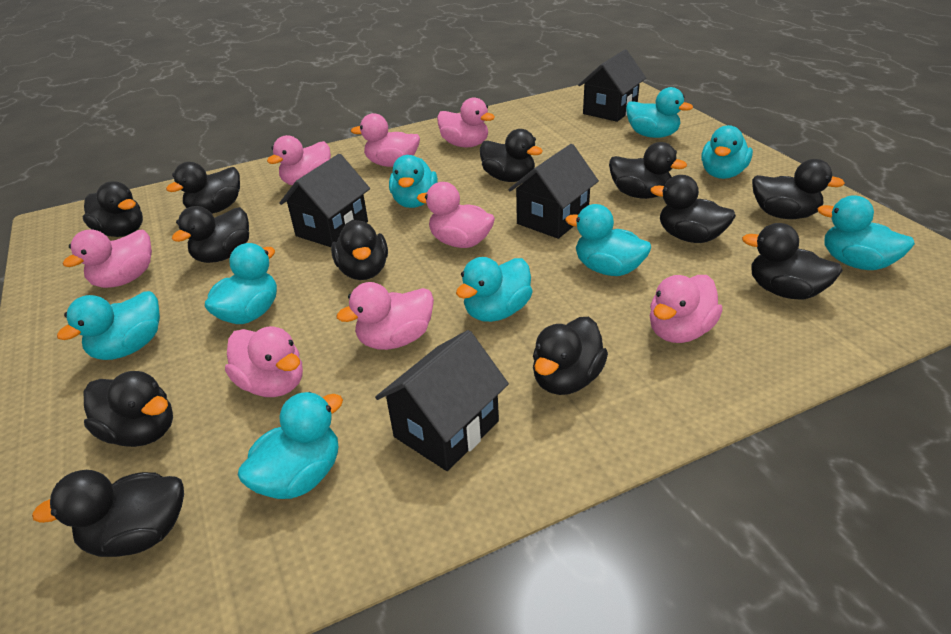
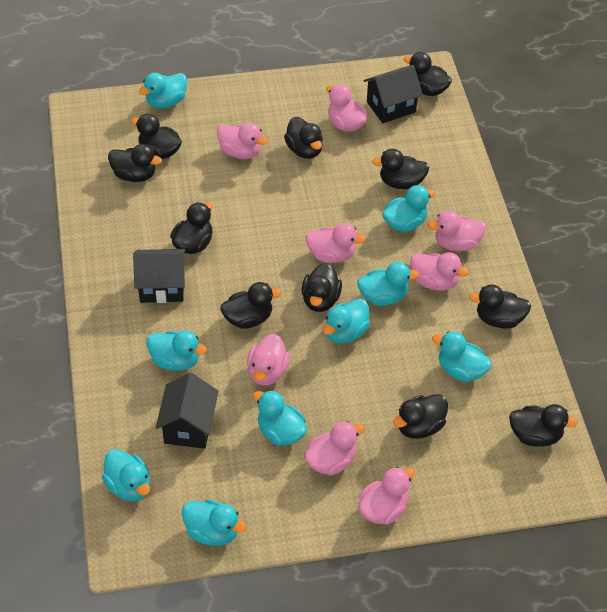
black duck: [32,470,184,557] [83,181,143,237] [84,371,173,447] [166,162,240,214] [172,206,249,263] [331,220,388,280] [480,129,543,182] [533,317,608,395] [609,142,687,199] [651,175,736,243] [742,223,843,299] [752,159,845,219] = 12 -> [108,144,162,182] [131,114,182,159] [170,202,213,254] [220,282,281,329] [284,117,323,159] [302,263,342,312] [372,149,429,189] [393,394,448,439] [403,52,452,96] [469,285,531,329] [509,404,578,447] = 11
black house: [279,154,370,247] [375,330,509,471] [508,144,599,239] [578,50,646,122] = 4 -> [133,249,185,303] [156,373,219,449] [364,65,423,123] = 3

